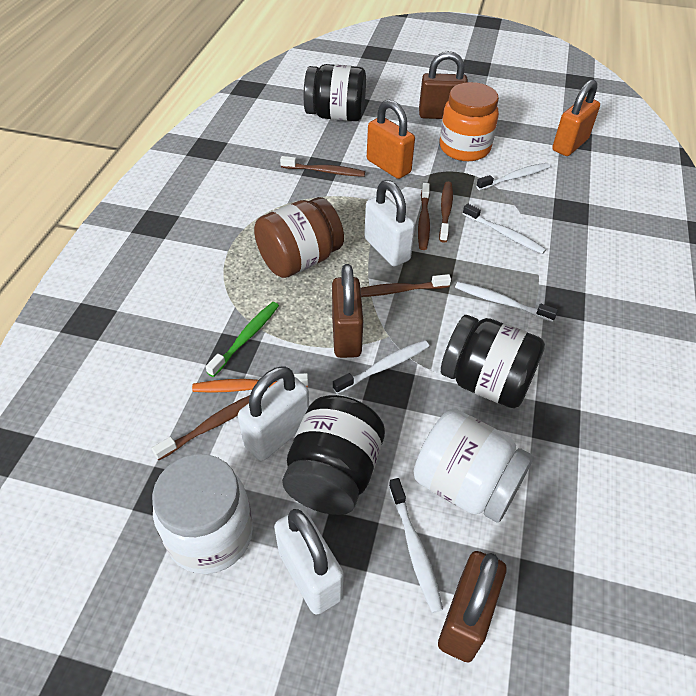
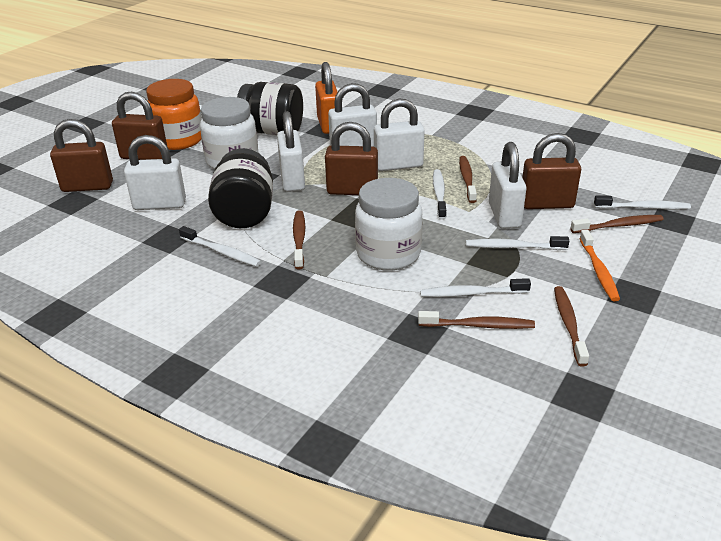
black jar: [282,395,385,515] [304,64,366,121] [441,315,545,408] = 3 -> [208,148,273,228] [237,82,303,135] = 2
brown jar: [254,197,344,278] = 1 -> none = 0
brown padlock: [332,264,363,358] [419,51,468,119] [438,551,506,663] = 3 -> [50,119,113,192] [112,92,167,160] [325,122,378,195] [522,133,581,209] = 4
green toothbrush: [206,302,279,377] = 1 -> none = 0
orange padlock: [367,100,415,179] [552,79,600,156] = 2 -> [315,62,338,134] = 1
white padlock: [238,366,309,461] [274,509,344,615] [364,180,415,267] = 3 -> [124,135,186,210] [277,111,305,192] [328,83,377,147] [374,99,425,171] [489,142,526,229] = 5

